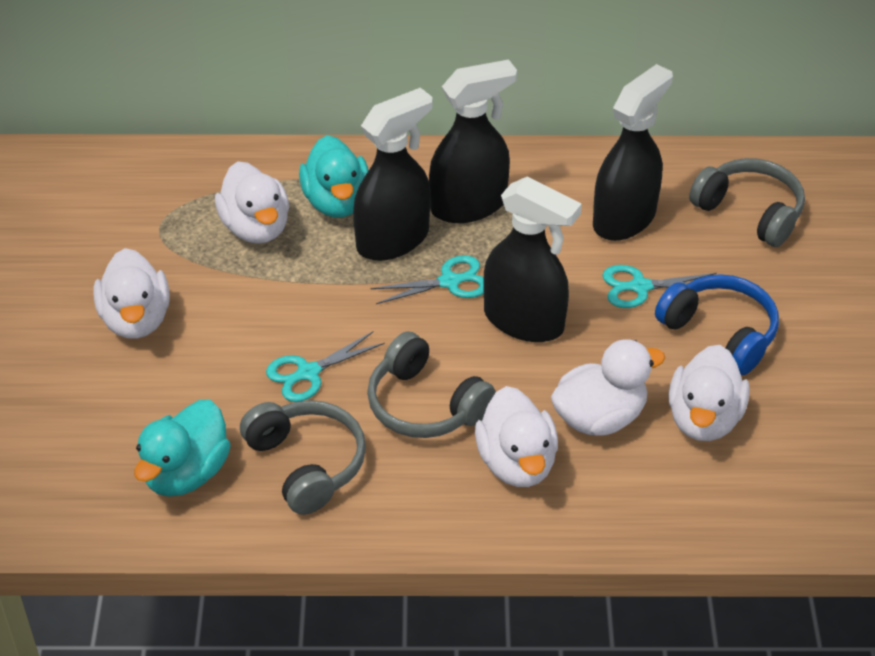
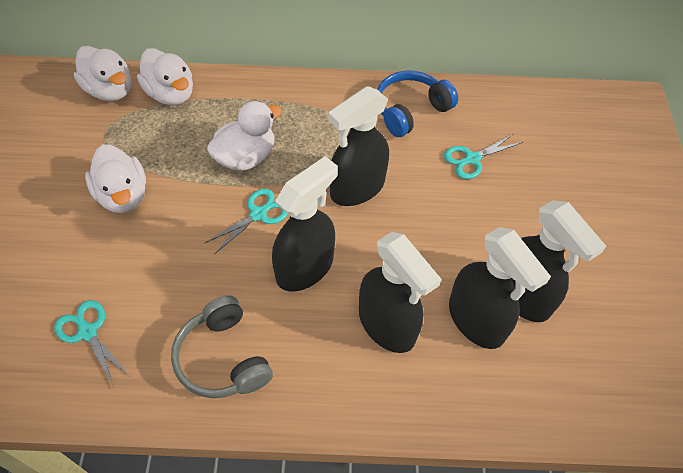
black spray bottle: [353,88,432,261] [429,60,517,223] [483,177,582,342] [593,64,673,241] = 4 -> [272,156,338,291] [328,86,389,206] [359,232,441,353] [449,227,551,349] [512,200,606,322] = 5
grey headphones: [240,400,366,515] [367,332,496,438] [689,158,805,247] = 3 -> [171,295,273,398] = 1
turquoise duck: [134,400,231,497] [299,135,369,218] = 2 -> none = 0
white duck: [94,248,170,339] [215,161,289,244] [475,386,558,487] [551,339,665,436] [668,345,750,441] = 5 -> [74,46,131,101] [85,144,146,213] [137,48,193,105] [207,101,282,171] = 4

